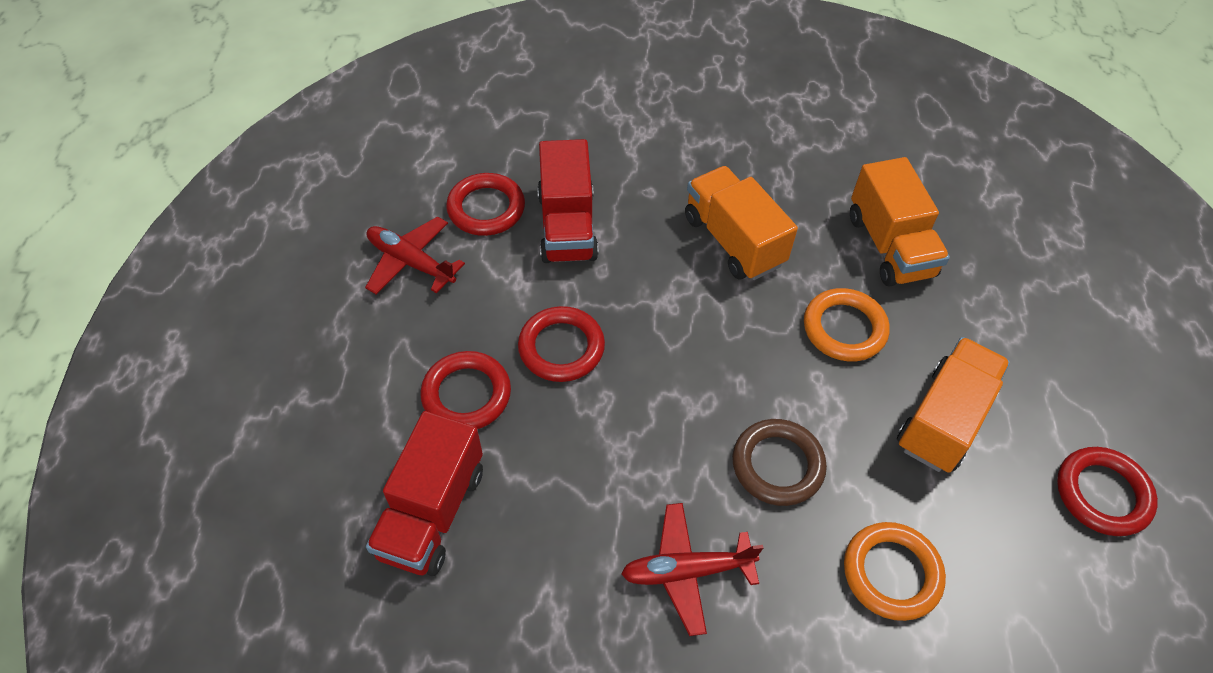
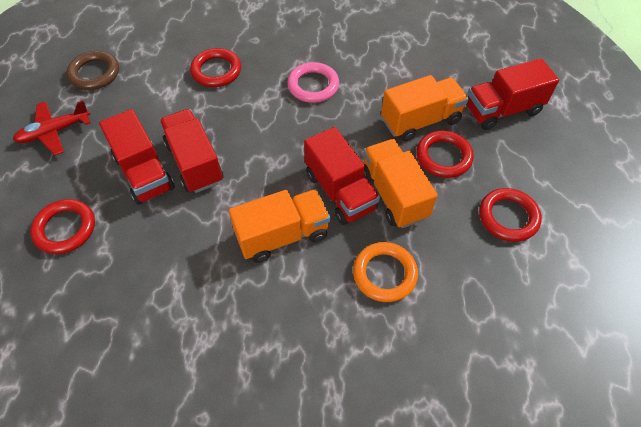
orange ring: [804,288,890,362] [844,522,946,621] = 2 -> [353,242,418,302] = 1
pink ring: none = 0 -> [287,62,339,103] = 1
red plane: [365,216,465,294] [621,503,764,636] = 2 -> [13,100,90,155] = 1
red truck: [366,411,483,576] [537,139,599,263] = 2 -> [99,109,175,205] [159,109,223,193] [304,127,380,225] [466,58,559,130] = 4

